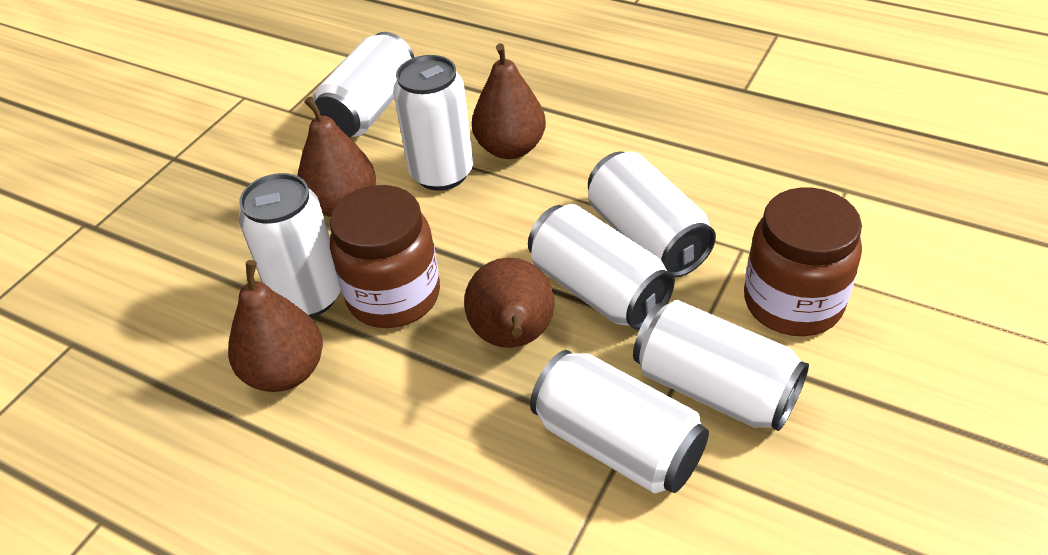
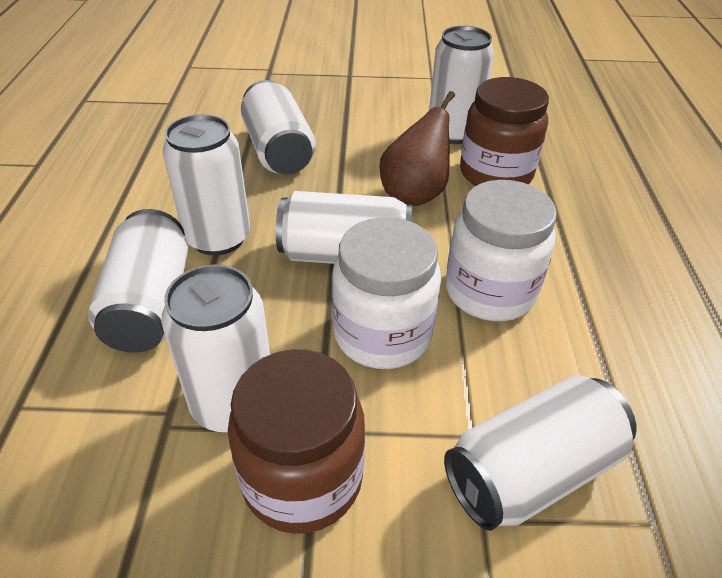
brown pear: [228,260,323,392] [298,97,376,217] [464,257,554,348] [472,43,546,159] = 4 -> [380,91,455,206] = 1
white jar: none = 0 -> [332,217,441,369] [445,180,557,321] = 2

